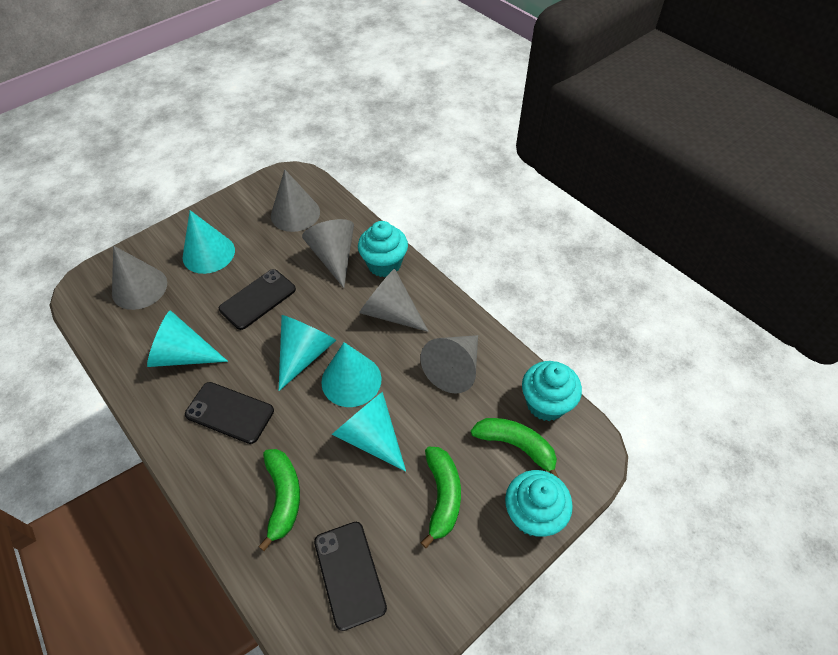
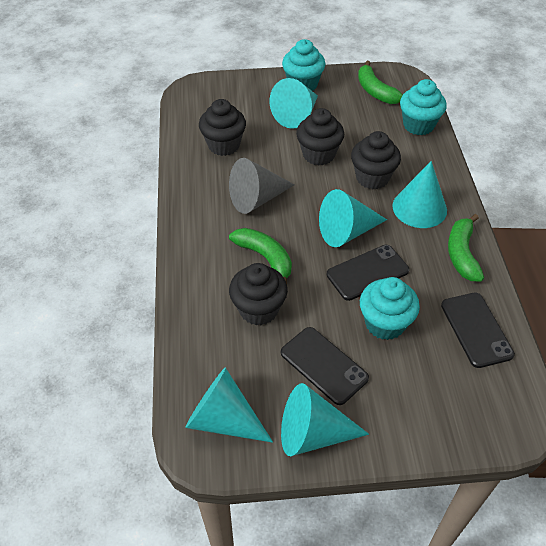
black cupcake: none = 0 -> [199,99,246,156] [229,263,288,325] [296,108,344,166] [351,131,401,189] = 4
grey cone: [112,246,167,310] [271,169,320,232] [302,219,354,288] [359,268,429,332] [421,335,478,394] = 5 -> [229,158,295,214] = 1

